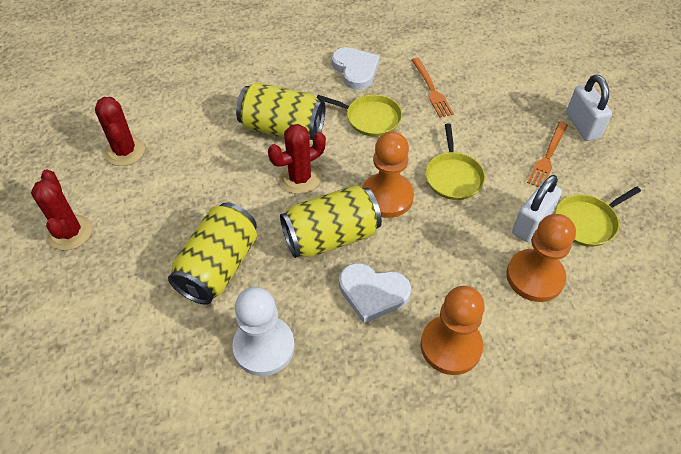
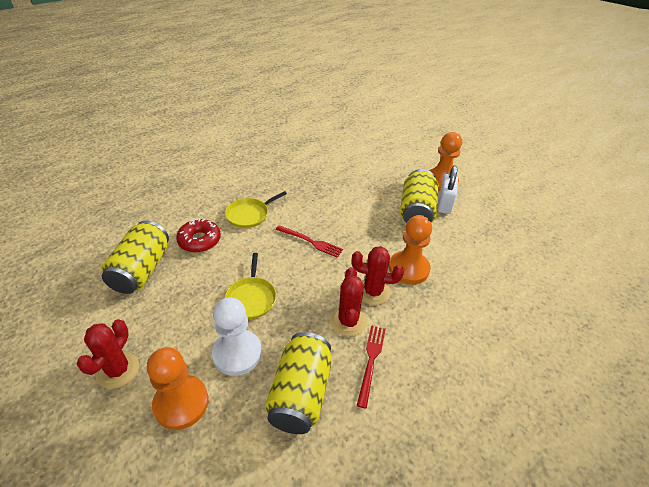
orange fork: [411,57,454,118] [527,122,568,187] = 2 -> none = 0
red donut: none = 0 -> [176,218,221,253] = 1
red fork: none = 0 -> [276,225,343,258] [357,325,386,409] = 2
white heart: [332,47,380,90] [339,263,411,323] = 2 -> none = 0
white padlock: [512,175,562,242] [566,75,612,141] = 2 -> [437,165,458,214] = 1
yellow pan: [317,95,402,137] [426,123,485,200] [555,187,641,247] = 3 -> [225,191,287,228] [225,253,276,319] = 2

